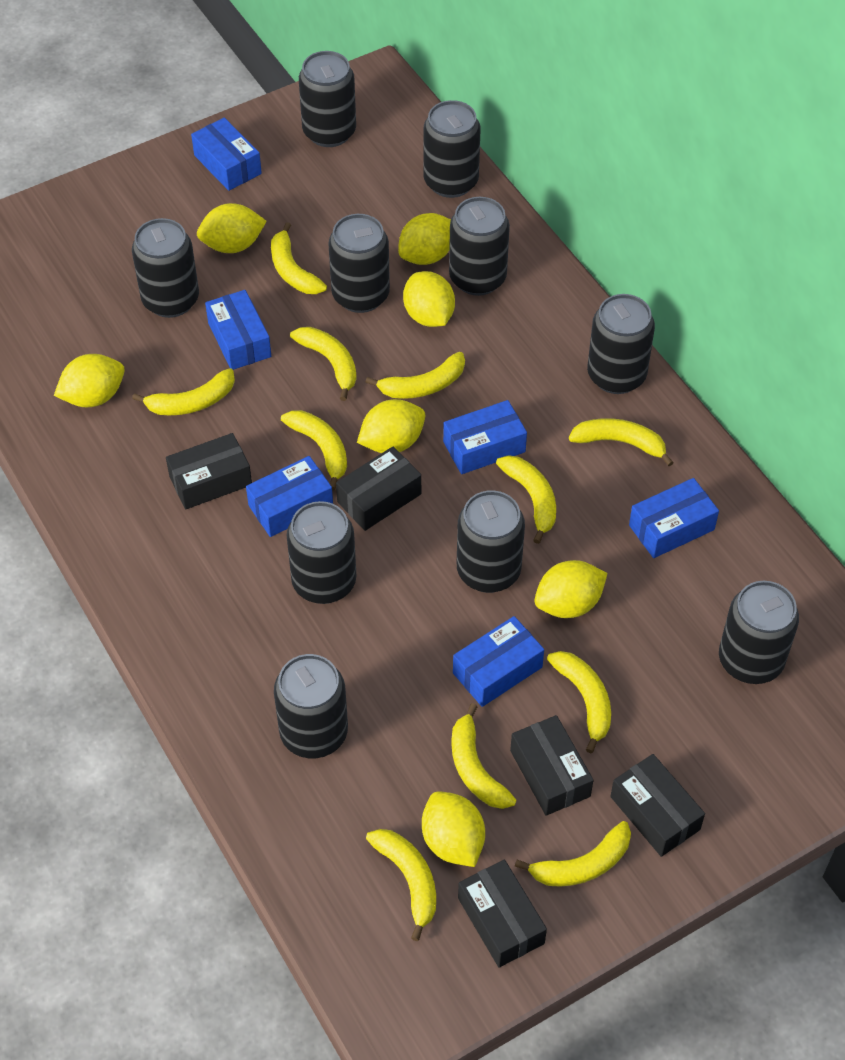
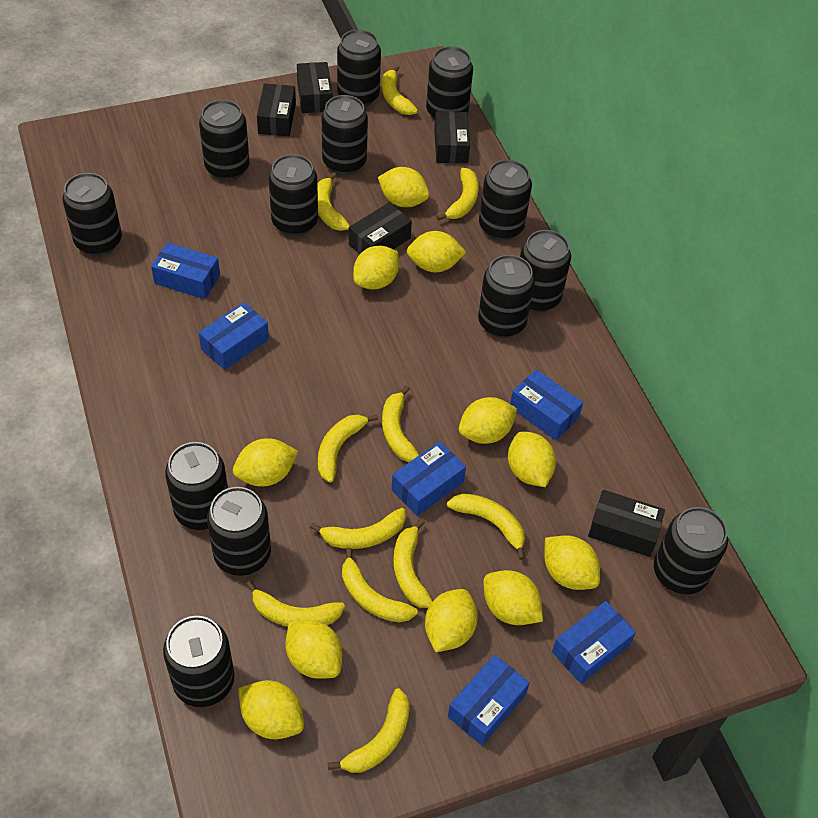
black can: [132,218,199,318] [274,654,348,758] [287,501,357,604] [299,51,356,147] [328,214,390,313] [423,100,481,198] [449,197,510,296] [457,490,525,593] [587,294,655,394] [719,581,799,684] = 10 -> [63,173,122,256] [163,616,235,707] [165,442,228,530] [199,100,250,180] [207,487,271,576] [269,154,318,236] [321,95,368,175] [337,30,381,107] [426,46,473,120] [478,255,535,338] [479,160,532,241] [520,230,571,312] [654,507,728,594] = 13
yellow lemon: [54,354,125,407] [197,203,267,253] [357,399,426,453] [398,213,451,265] [403,271,455,327] [422,792,485,867] [534,560,607,618] = 7 -> [233,438,298,487] [238,680,304,739] [286,620,342,679] [353,245,399,290] [378,167,430,207] [407,231,466,272] [425,589,478,652] [459,397,517,444] [483,570,543,625] [508,431,556,487] [544,535,600,590] = 11

